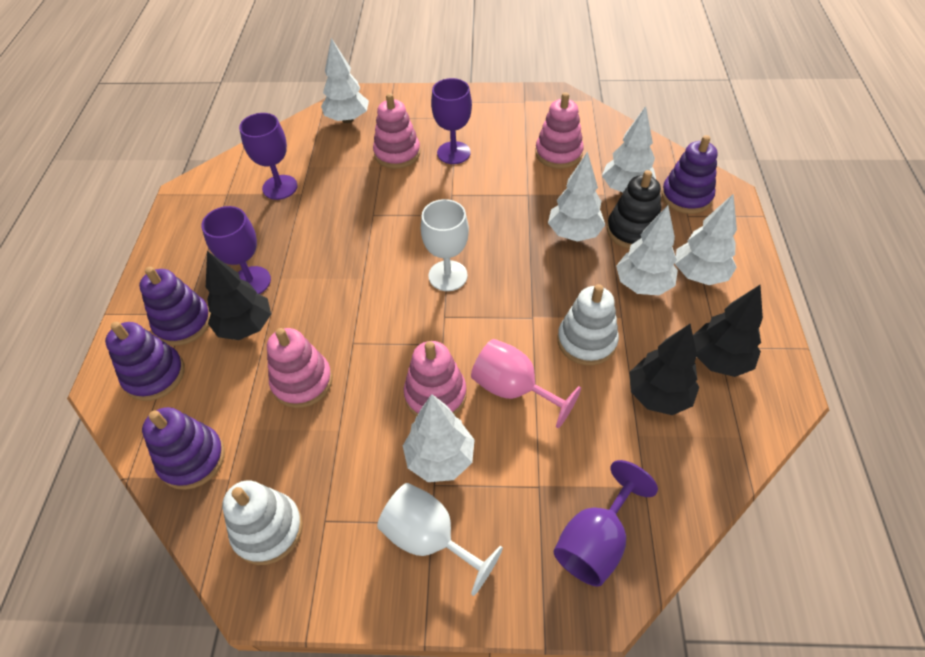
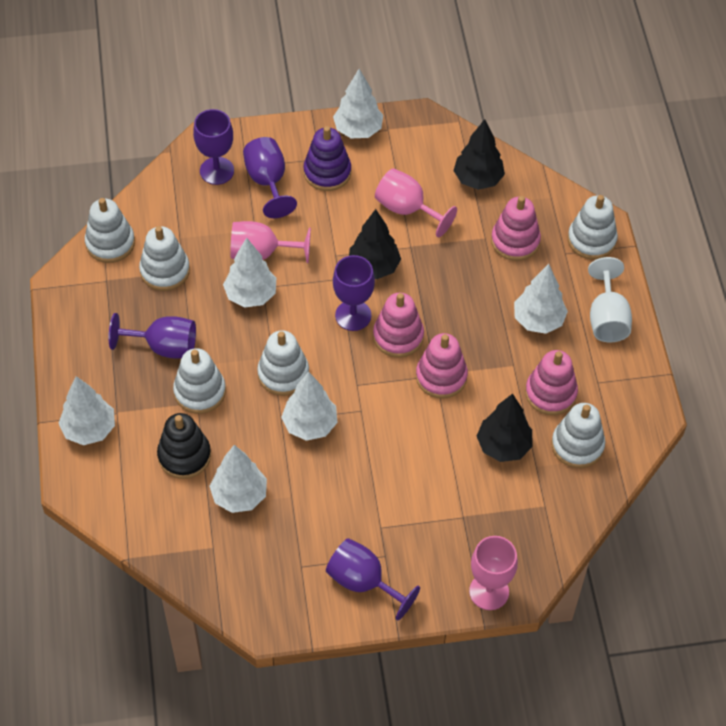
pink goblet: [471,339,581,428] = 1 -> [230,221,311,263] [375,168,457,237] [469,536,518,610] = 3
purple goblet: [201,206,271,294] [239,113,297,200] [431,78,472,164] [553,460,658,587] = 4 -> [108,313,196,358] [193,109,234,185] [243,137,297,218] [326,538,420,621] [333,255,375,331] = 5
purple stacking toy: [105,322,185,401] [139,267,211,346] [142,407,225,490] [661,135,718,214] = 4 -> [303,126,351,191] = 1
white goblet: [377,483,503,596] [421,199,469,291] = 2 -> [588,257,632,342] = 1
white stacking toy: [222,481,303,565] [557,284,619,365] = 2 -> [85,198,135,263] [139,226,190,291] [173,348,226,414] [257,330,309,396] [552,403,605,468] [568,195,618,260] = 6

